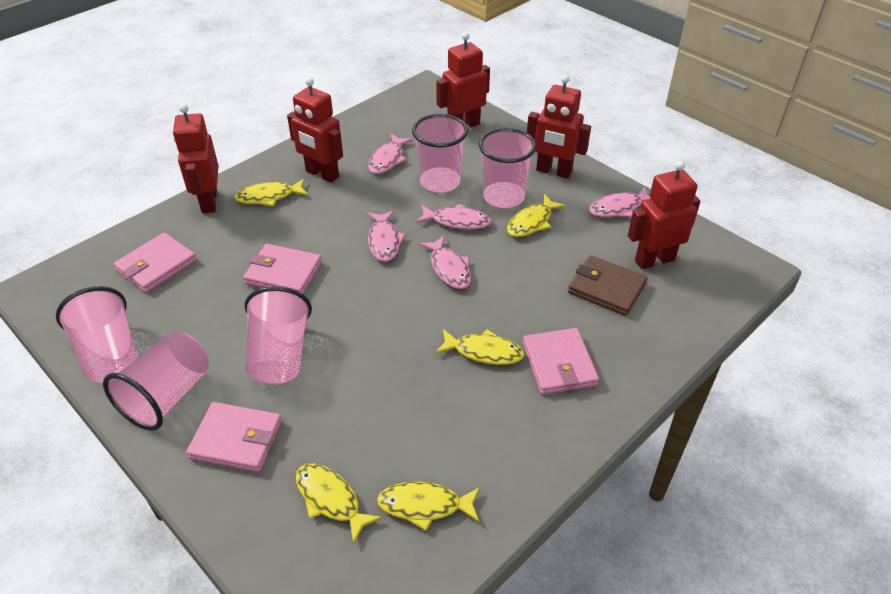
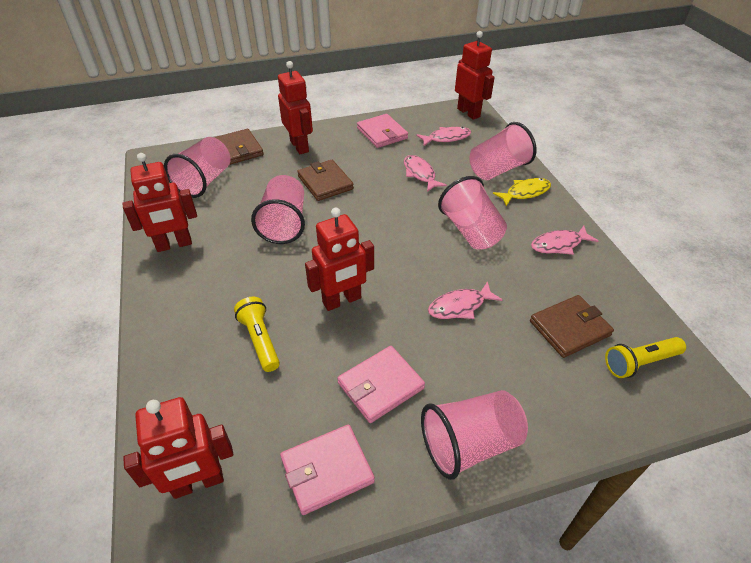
brown wallet: [568,255,648,316] = 1 -> [214,129,264,165] [297,160,354,201] [530,295,614,358] = 3
pink fish: [367,211,406,262] [368,134,413,174] [416,204,492,230] [419,236,471,289] [589,187,650,217] = 5 -> [404,155,447,192] [416,127,471,146] [428,281,502,319] [531,226,598,255] = 4
pink wallet: [114,233,197,293] [186,402,282,472] [243,244,322,294] [523,328,599,395] = 4 -> [280,424,375,515] [337,346,425,423] [357,114,408,148] = 3
yellow fish: [235,179,308,206] [296,464,382,544] [377,482,480,531] [435,329,525,365] [507,194,566,237] = 5 -> [493,178,551,206] = 1
yellow flashlight: none = 0 -> [234,297,280,372] [605,337,686,378] = 2

